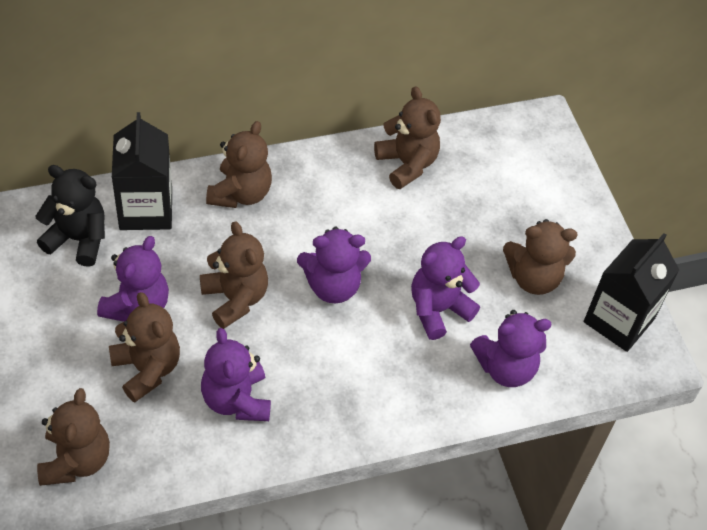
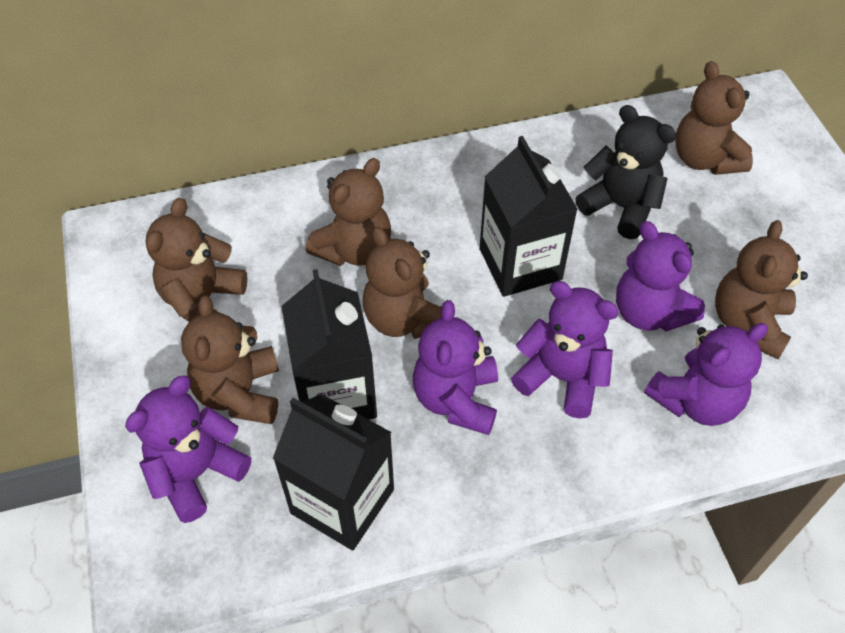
black carton: [112,112,172,230] [584,233,679,352] = 2 -> [273,394,394,550] [281,269,377,420] [479,136,578,297] = 3

